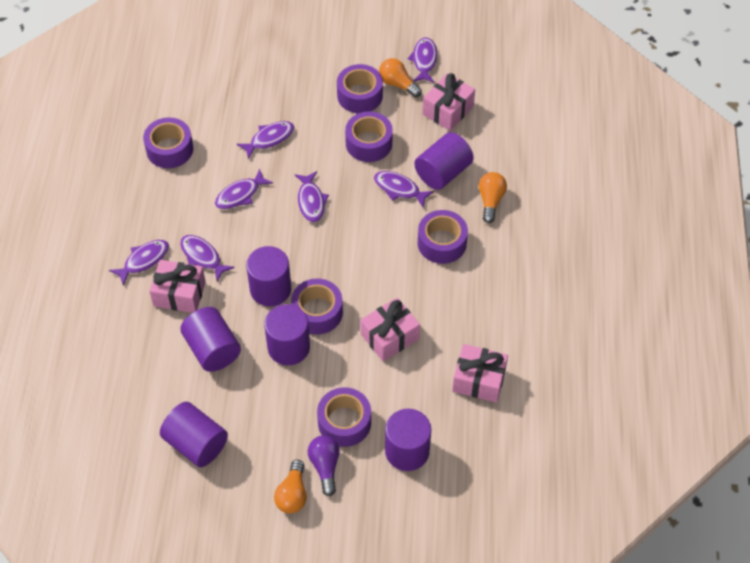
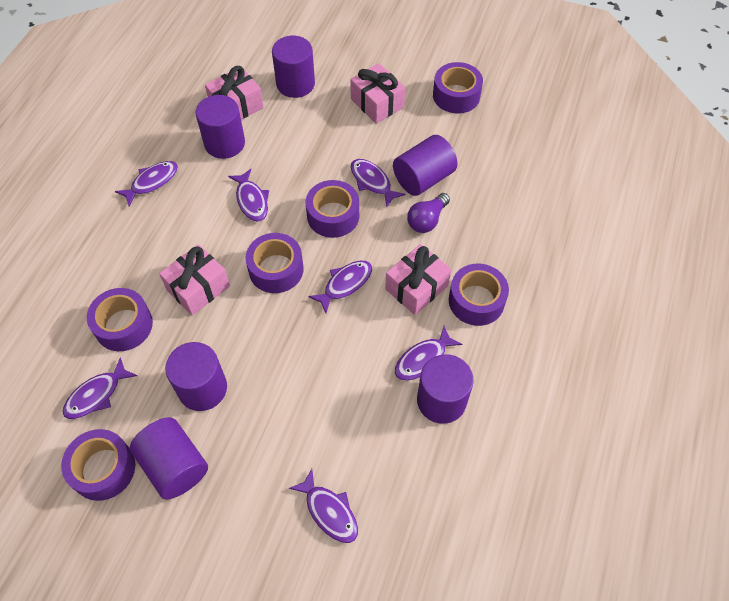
orange light bulb: [274,460,307,514] [379,58,422,98] [479,172,507,223] = 3 -> none = 0

